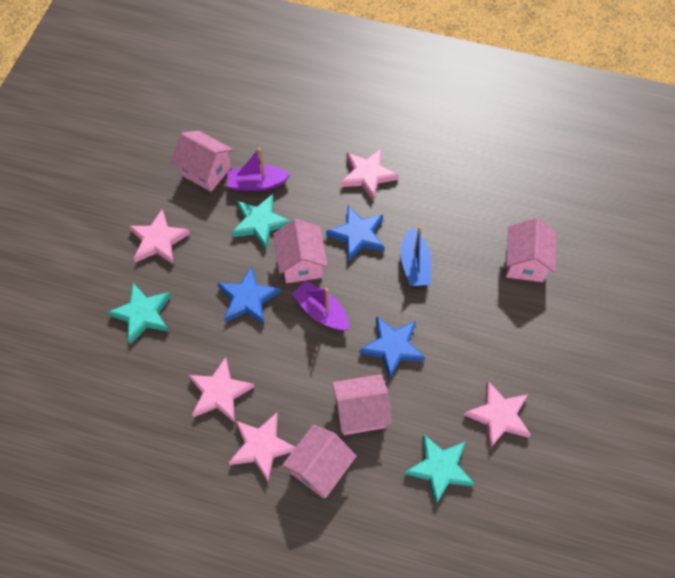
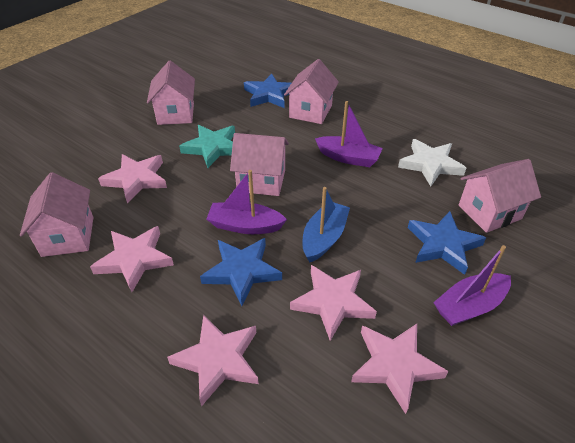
purple boat: [227,148,291,191] [292,281,349,330] = 2 -> [207,170,287,234] [315,101,383,167] [433,245,511,326] = 3
turquoise star: [108,283,171,345] [231,194,291,249] [404,434,475,505] = 3 -> [179,125,235,168] = 1
white star: none = 0 -> [398,139,466,186] = 1

